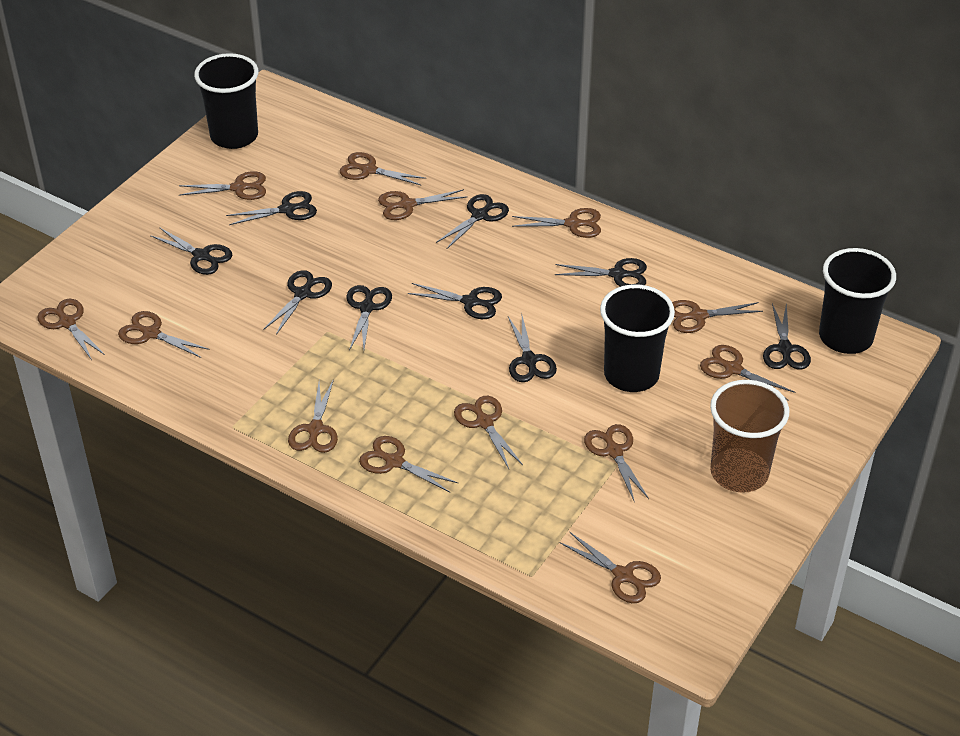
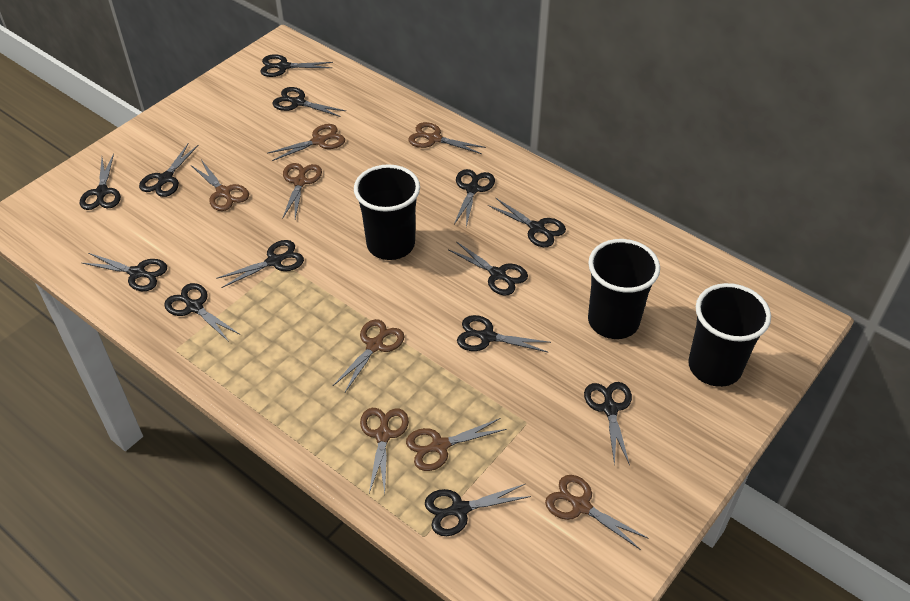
black scissors: [150,227,232,275] [226,191,317,225] [263,270,332,335] [347,285,392,351] [408,283,502,319] [436,194,509,249] [508,316,557,382] [555,258,647,287] [763,303,811,370] = 9 -> [80,154,121,210] [82,253,167,291] [139,144,198,197] [164,283,239,342] [216,240,304,288] [260,54,333,77] [273,87,346,117] [425,484,531,536] [448,241,528,295] [454,169,495,227] [457,315,551,353] [488,198,566,247] [584,382,632,466] = 13
brown cup: [710,380,789,493] = 1 -> none = 0
brown scissors: [37,299,105,360] [118,311,210,358] [179,171,266,200] [288,379,338,453] [340,152,426,185] [359,436,458,492] [378,189,467,220] [454,396,523,469] [512,208,601,238] [560,531,661,603] [584,424,649,502] [672,300,763,333] [700,345,796,400] = 13 -> [191,160,249,211] [267,124,345,161] [282,163,322,219] [333,319,405,392] [360,408,409,493] [406,418,507,471] [408,122,486,154] [545,475,649,550] = 8

